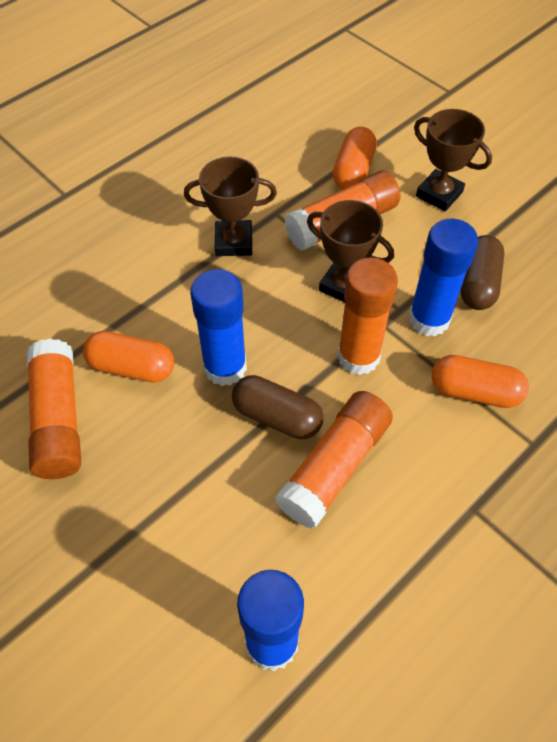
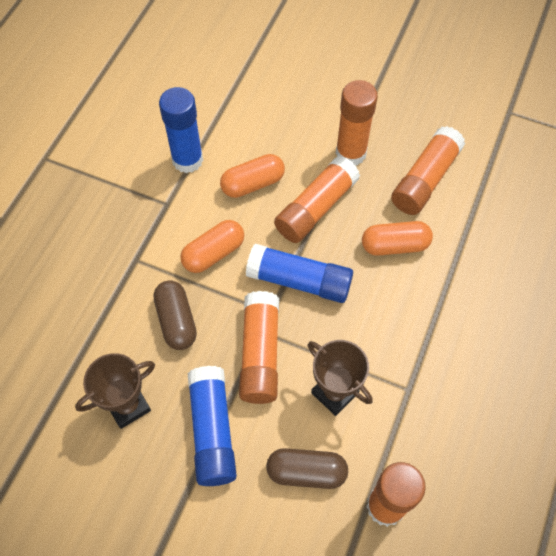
brown trophy: [184,157,277,256] [307,200,394,302] [414,109,492,211] = 3 -> [75,353,155,429] [308,340,373,416] = 2
orange glue stick: [26,339,81,479] [275,391,393,529] [284,170,400,251] [337,258,398,375] = 4 -> [239,291,279,404] [274,156,360,243] [336,80,378,166] [367,462,426,527] [391,126,465,215] = 5

